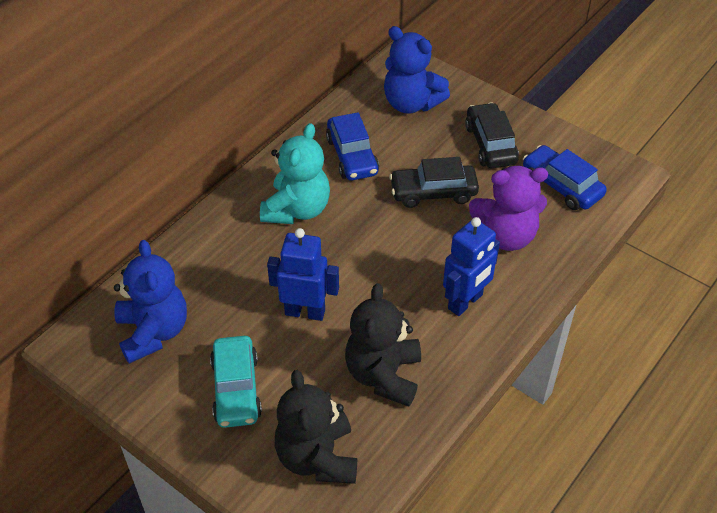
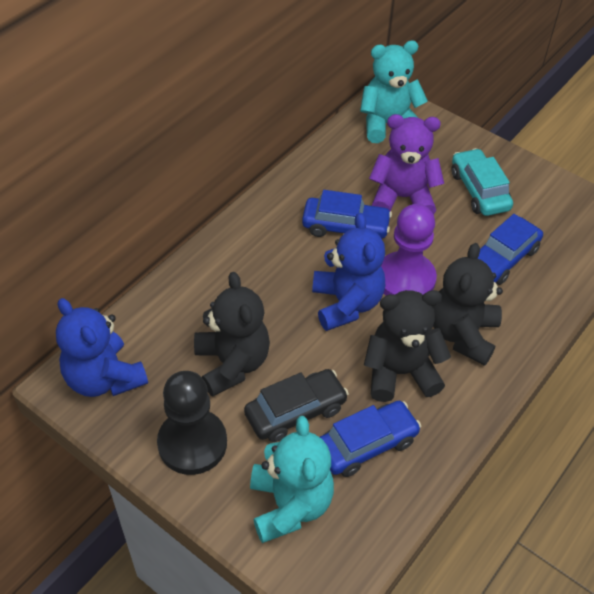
black car: [389,157,479,208] [465,102,519,168] = 2 -> [244,369,349,442] = 1
black pawn: none = 0 -> [157,371,227,475] = 1
black teddy bear: [275,370,357,484] [345,283,421,406] = 2 -> [194,272,270,397] [364,290,451,402] [433,243,503,366] = 3
blue car: [326,112,379,180] [523,145,607,210] = 2 -> [302,190,392,239] [320,401,421,477] [478,214,543,285] = 3
blue robot: [267,228,339,321] [443,217,500,316] = 2 -> none = 0
purple pawn: none = 0 -> [381,204,437,296] = 1
turquoise teddy bear: [260,123,330,224] = 1 -> [250,416,334,543] [360,40,428,143] = 2

